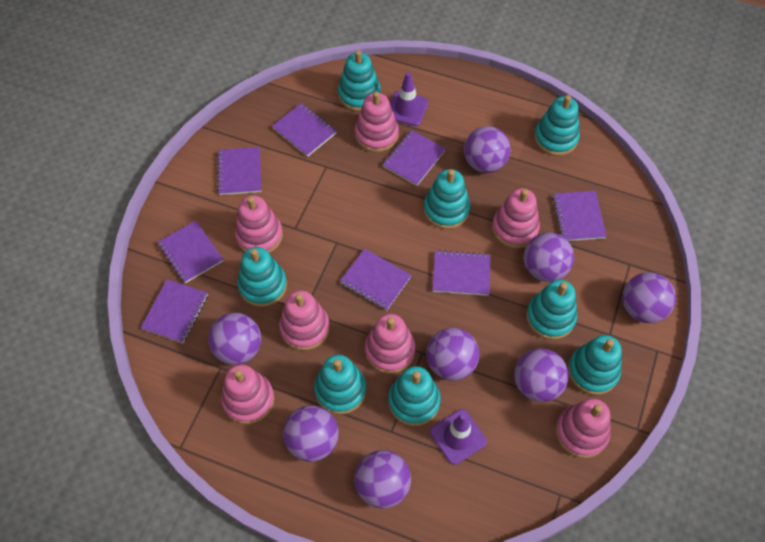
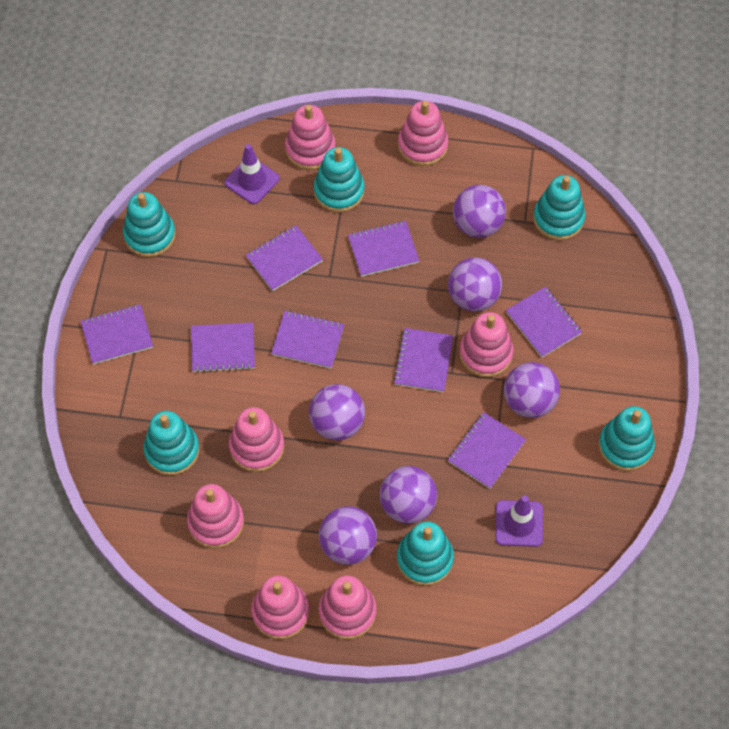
purple ball: [208,313,261,365] [283,405,339,462] [354,450,411,509] [426,328,479,381] [464,126,511,173] [514,348,569,402] [524,232,574,282] [623,272,676,323] = 8 -> [309,384,365,440] [319,506,377,565] [380,466,437,524] [448,258,502,311] [453,185,506,238] [504,362,560,418] = 6
turquoise stacking toy: [237,247,287,307] [314,355,366,414] [338,50,381,111] [388,366,441,426] [424,169,470,229] [526,280,577,340] [534,95,580,156] [568,335,622,395] = 8 -> [123,192,176,257] [143,411,199,475] [314,147,365,212] [397,521,454,586] [533,175,585,240] [598,406,655,471] = 6

